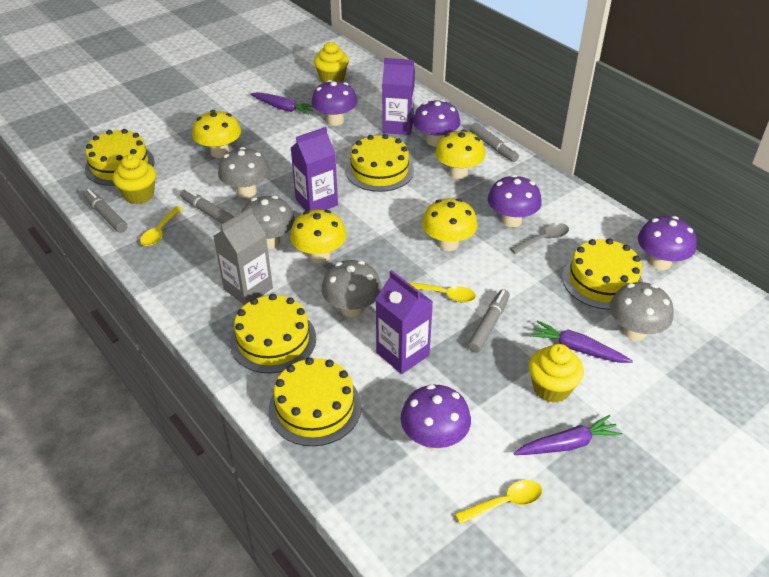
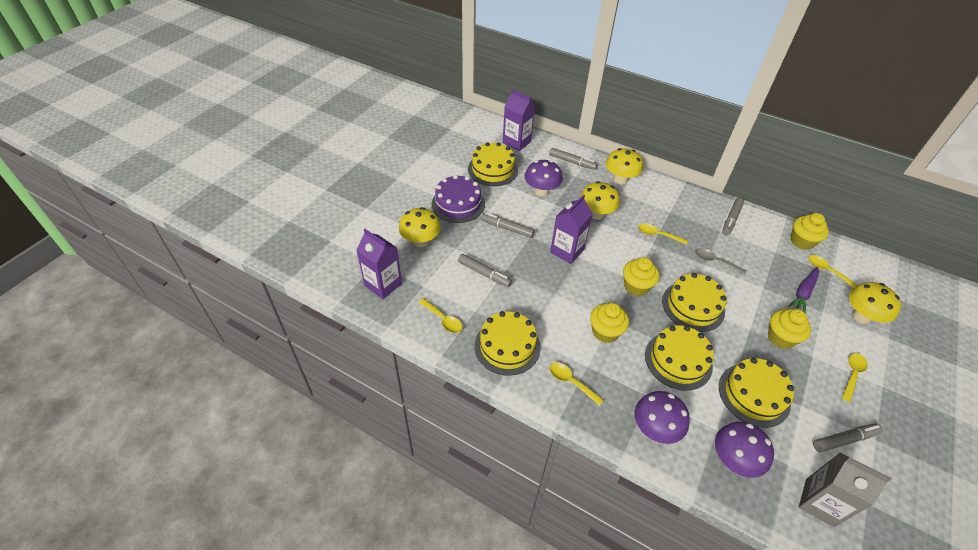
grey marker: [83,189,127,233] [180,188,234,224] [468,289,510,353] [470,123,519,162] = 4 -> [458,254,512,287] [481,213,535,238] [549,148,598,170] [722,198,744,235] [813,423,882,452] = 5
grey mushroom: [218,147,270,198] [241,196,295,249] [321,260,382,317] [610,282,674,341] = 4 -> none = 0
purple cake: none = 0 -> [432,175,485,223] = 1
purple carrot: [250,92,313,115] [514,415,622,455] [530,320,633,363] = 3 -> [788,267,819,313] = 1
purple mushroom: [311,80,357,126] [400,384,471,450] [413,99,460,146] [488,175,542,227] [638,216,697,270] = 5 -> [525,160,563,196] [635,391,690,444] [715,421,774,478] = 3
yellow cupcake: [113,155,156,204] [314,42,349,83] [529,344,584,403] = 3 -> [590,303,629,343] [623,257,659,296] [768,309,811,349] [791,213,829,250] = 4
yellow spoon: [140,206,183,246] [408,282,476,303] [455,480,542,524] = 3 -> [418,298,463,333] [550,362,604,406] [638,223,688,245] [808,255,858,288] [842,353,868,402] = 5

